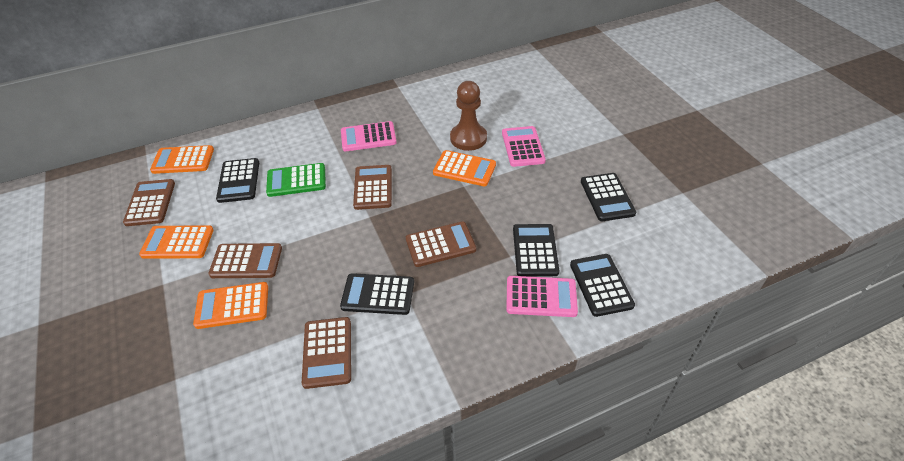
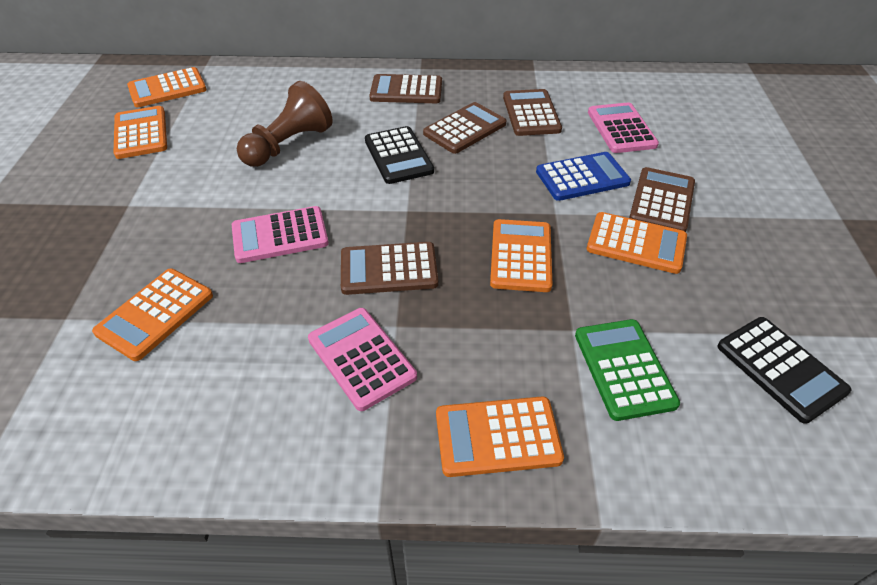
black calculator: [216,158,259,203] [340,273,414,315] [513,224,559,277] [570,254,635,317] [581,173,636,221] = 5 -> [365,126,434,184] [717,317,851,424] = 2
blue calculator: none = 0 -> [536,152,631,201] = 1
orange calculator: [139,225,214,259] [150,145,214,174] [193,282,268,329] [433,150,496,186] = 4 -> [92,269,213,361] [114,106,167,159] [127,67,207,107] [436,397,564,477] [490,219,552,292] [587,212,687,274] = 6

